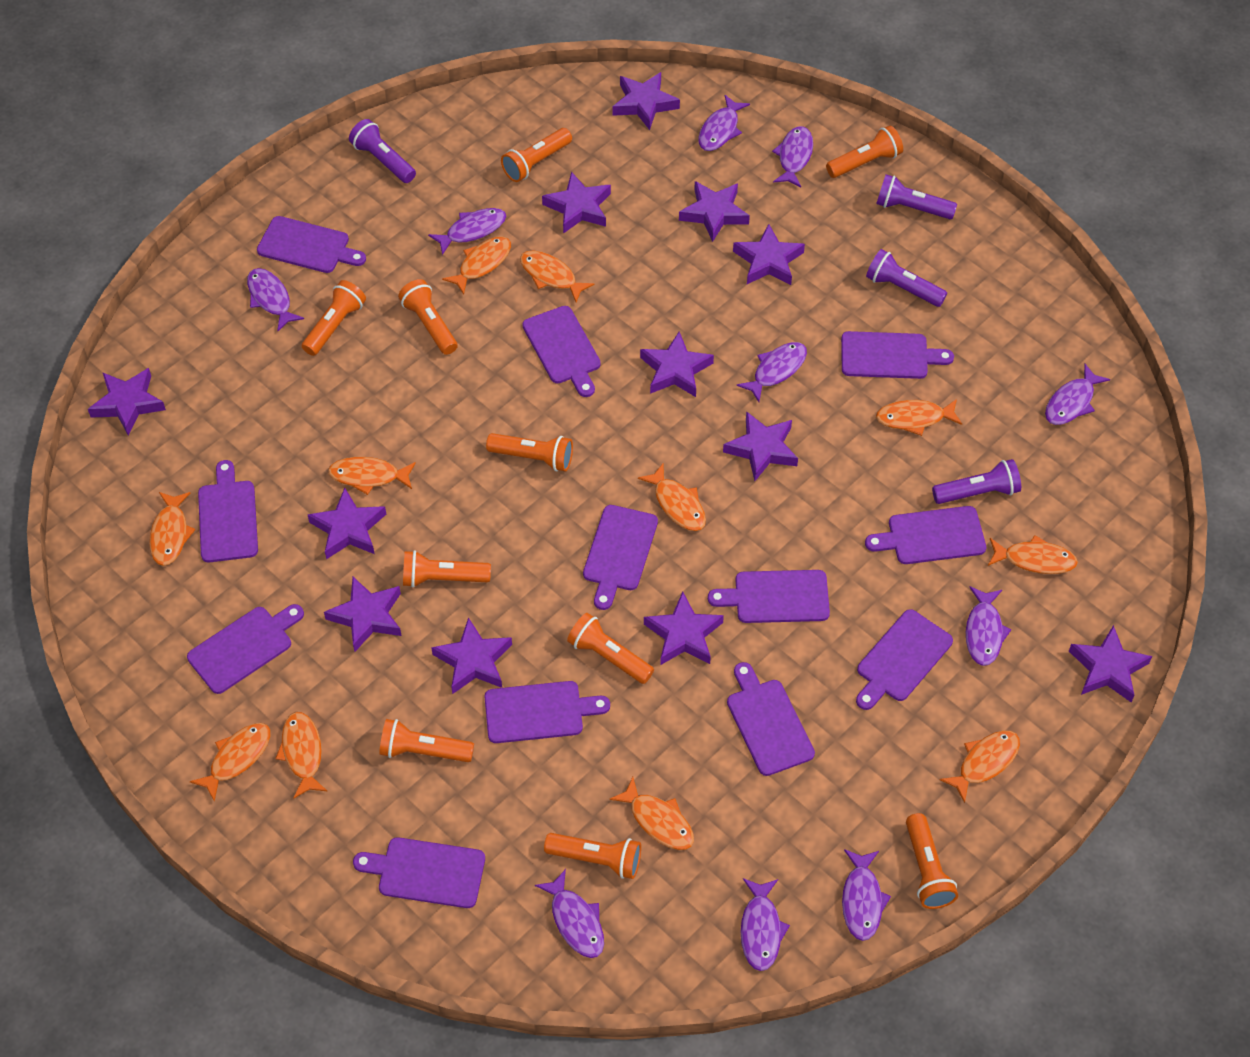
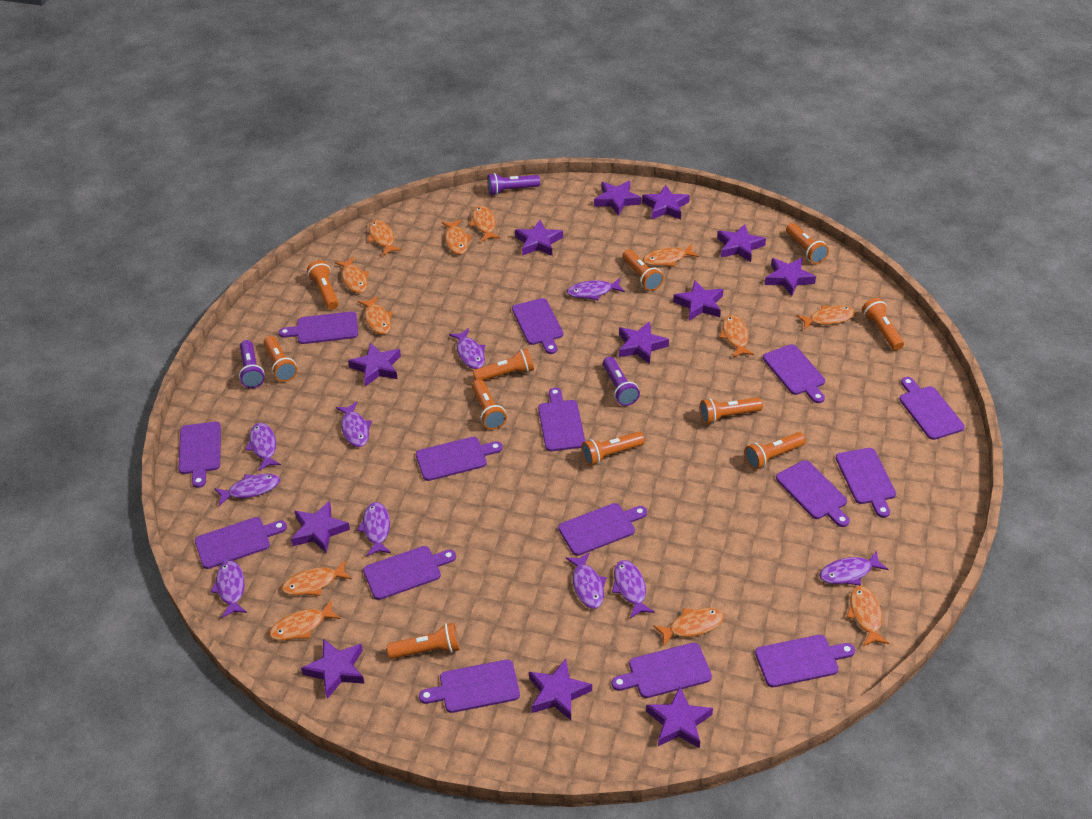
orange fish: [149,492,195,566] [189,723,271,802] [275,712,328,799] [328,457,416,495] [442,236,511,295] [520,250,594,302] [609,777,694,850] [638,464,706,531] [876,399,962,436] [940,730,1020,803] [988,535,1078,574] = 11 -> [269,600,341,640] [281,560,352,596] [335,257,369,293] [358,296,393,335] [368,220,401,256] [442,219,472,255] [469,206,500,242] [643,244,699,267] [653,608,724,646] [719,315,754,357] [797,305,856,329] [847,586,889,646] = 12
orange flashlight: [302,280,366,356] [379,719,474,762] [398,279,458,355] [403,550,491,588] [486,433,573,472] [501,128,572,182] [544,833,641,879] [567,613,654,684] [826,126,903,178] [906,813,958,909] = 10 -> [264,336,297,382] [307,260,339,310] [387,623,460,659] [472,379,507,430] [473,348,534,381] [581,432,645,466] [623,250,664,291] [700,397,763,424] [744,432,806,470] [786,223,829,264] [862,298,904,350] = 11
purple cutting board: [187,604,304,694] [198,460,258,562] [257,216,366,273] [353,837,485,908] [485,681,610,743] [522,306,601,397] [583,505,658,610] [708,570,830,623] [727,662,815,776] [841,331,954,379] [856,609,953,710] [865,506,986,564] = 12 -> [179,421,221,488] [195,517,287,569] [279,311,358,344] [363,546,456,600] [416,437,503,481] [419,659,520,713] [512,298,563,354] [538,387,585,451] [558,503,647,556] [612,643,712,698] [755,635,855,687] [763,344,825,403] [776,460,850,527] [836,448,896,518] [899,377,965,440] = 15
purple flashlight: [349,119,416,183] [866,249,947,307] [876,174,957,219] [932,459,1021,504] = 4 -> [239,340,265,388] [487,173,540,195] [603,357,640,406] = 3

